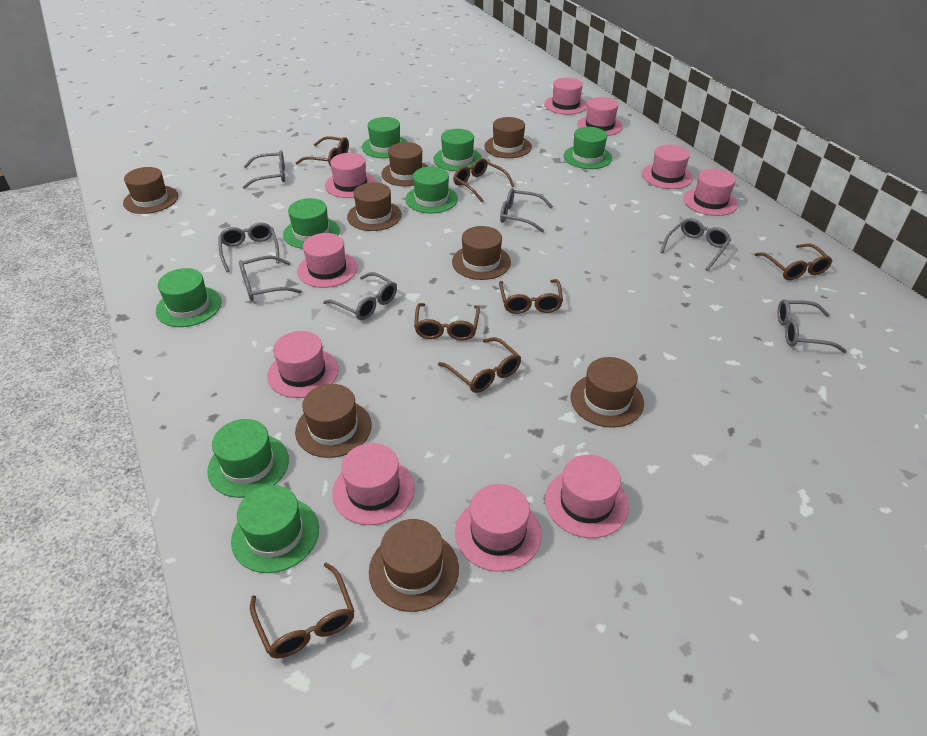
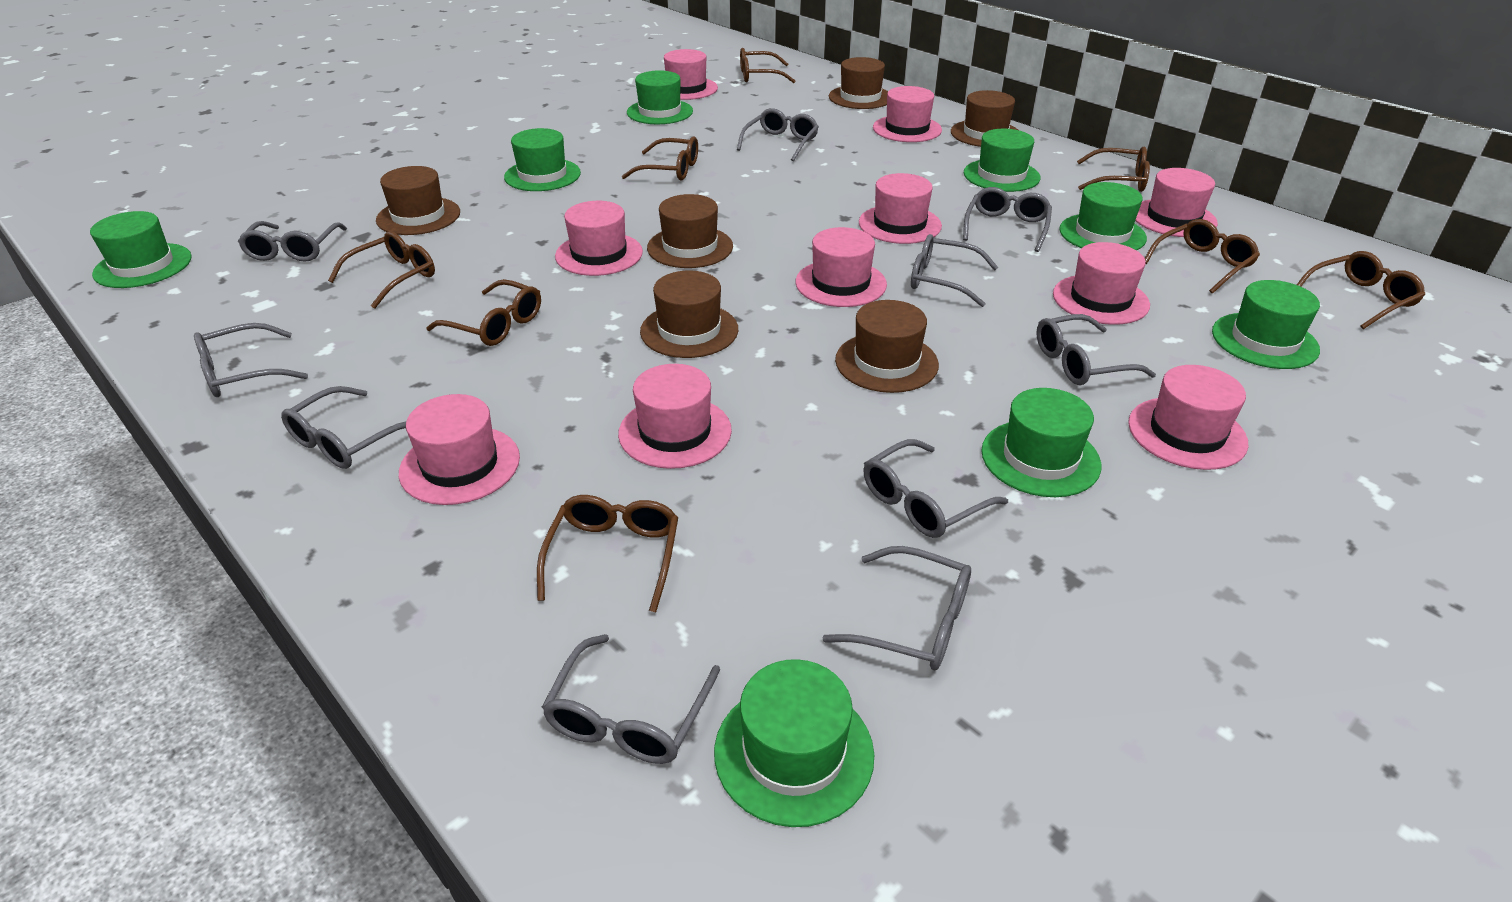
brown glasses: [250,563,354,659] [296,136,349,166] [414,303,480,341] [438,337,521,393] [453,158,514,202] [499,279,563,314] [755,243,832,280] = 7 -> [328,231,435,309] [426,279,541,346] [537,495,678,613] [622,136,698,180] [740,48,795,83] [1077,147,1150,192] [1145,219,1260,294] [1297,251,1425,329] = 8
brown hat: [123,167,178,214] [295,384,372,458] [347,182,402,231] [369,519,459,612] [381,142,429,186] [452,226,511,280] [484,117,532,158] [571,357,644,428] = 8 -> [376,166,460,235] [640,271,738,358] [647,194,733,268] [829,57,888,109] [835,300,939,393] [951,90,1018,147] = 6
grey glasses: [218,222,279,272] [239,255,302,301] [243,150,285,189] [323,272,397,320] [500,188,553,233] [660,218,731,271] [777,299,847,353] = 7 -> [194,323,308,397] [238,221,347,262] [281,386,406,469] [542,634,720,764] [737,108,819,162] [822,546,971,670] [863,439,1008,538] [911,234,998,307] [963,187,1052,252] [1036,314,1156,385] = 10

